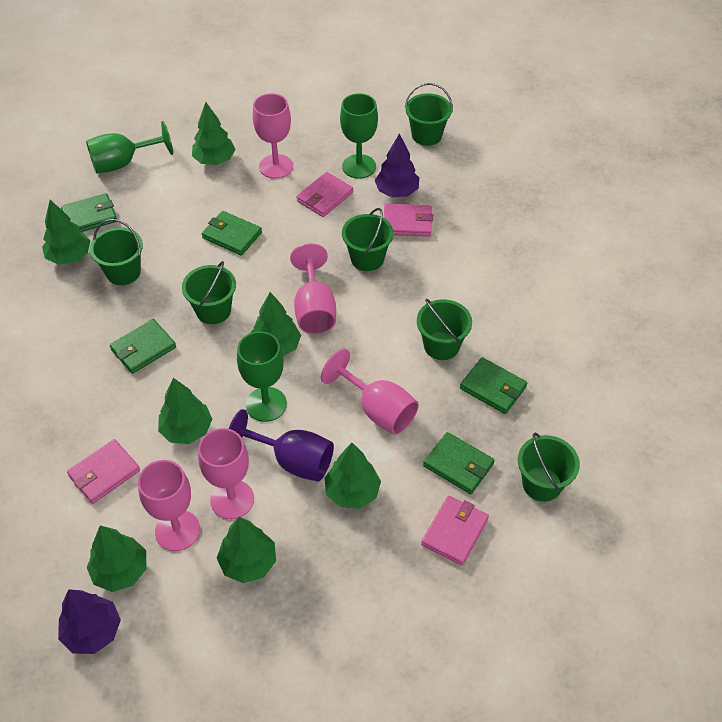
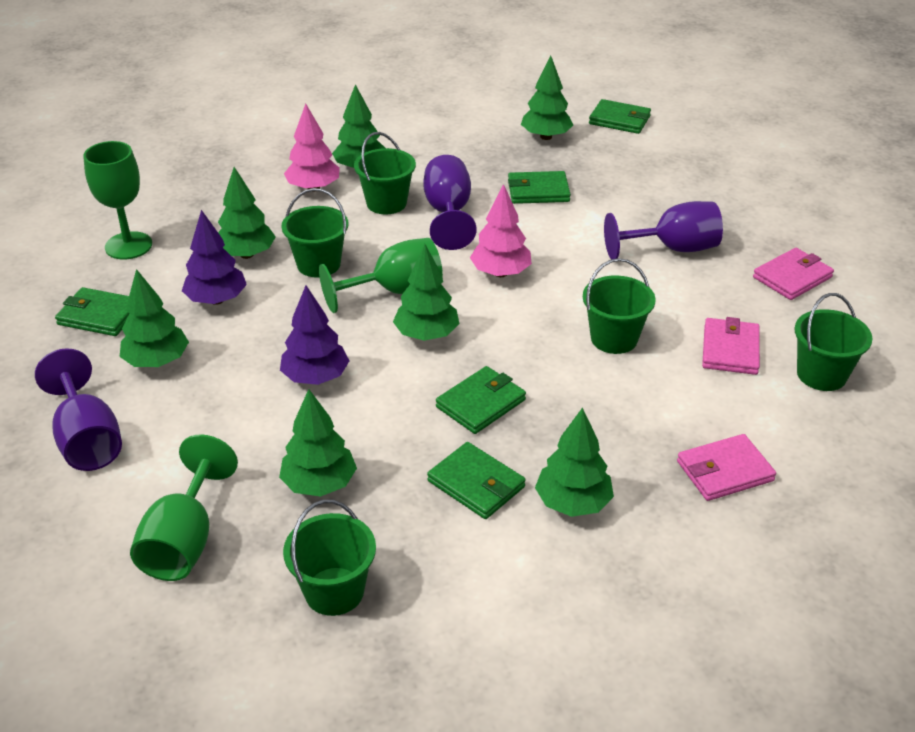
green bucket: [90,219,143,285] [182,261,236,324] [342,208,394,271] [405,83,453,146] [417,299,472,360] [518,433,580,502] = 6 -> [281,188,348,277] [283,500,376,616] [354,132,416,214] [583,258,656,354] [794,293,873,391] = 5
pink goblet: [138,460,200,551] [198,428,254,519] [253,93,293,179] [290,243,336,334] [321,349,419,435] = 5 -> none = 0
pink tree: none = 0 -> [284,103,340,192] [470,184,532,277] = 2
pink wallet: [67,439,140,504] [296,172,353,217] [384,204,433,236] [421,496,489,565] = 4 -> [677,434,776,501] [702,317,760,375] [753,248,834,300] = 3
purple goblet: [229,409,334,482] = 1 -> [35,348,122,471] [423,155,477,250] [604,201,723,259] = 3

